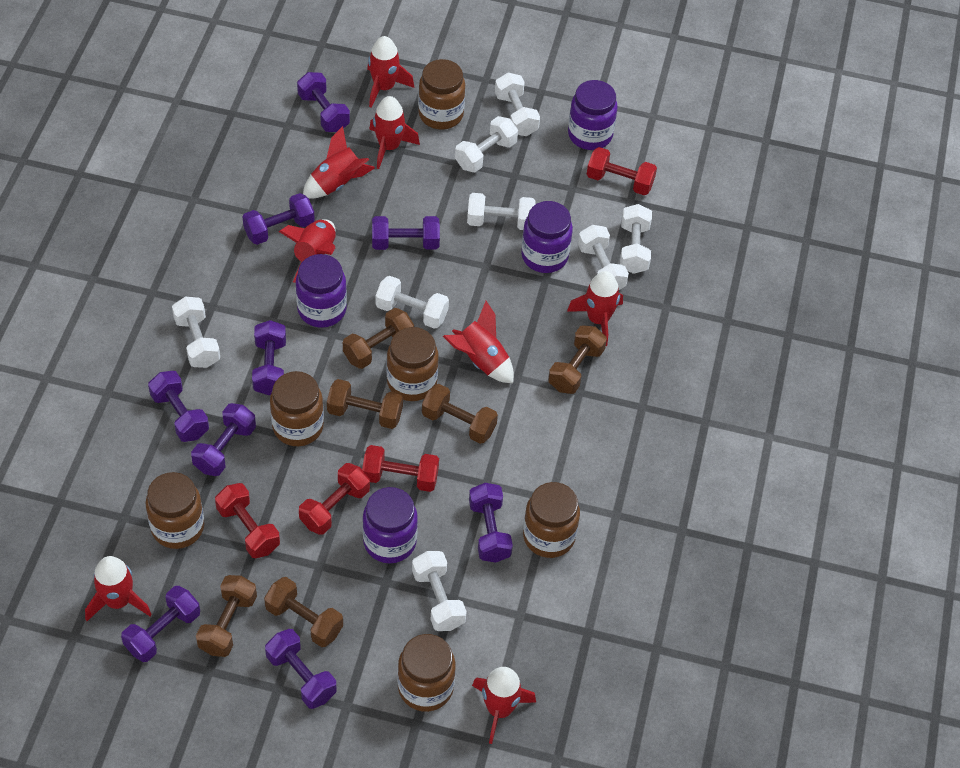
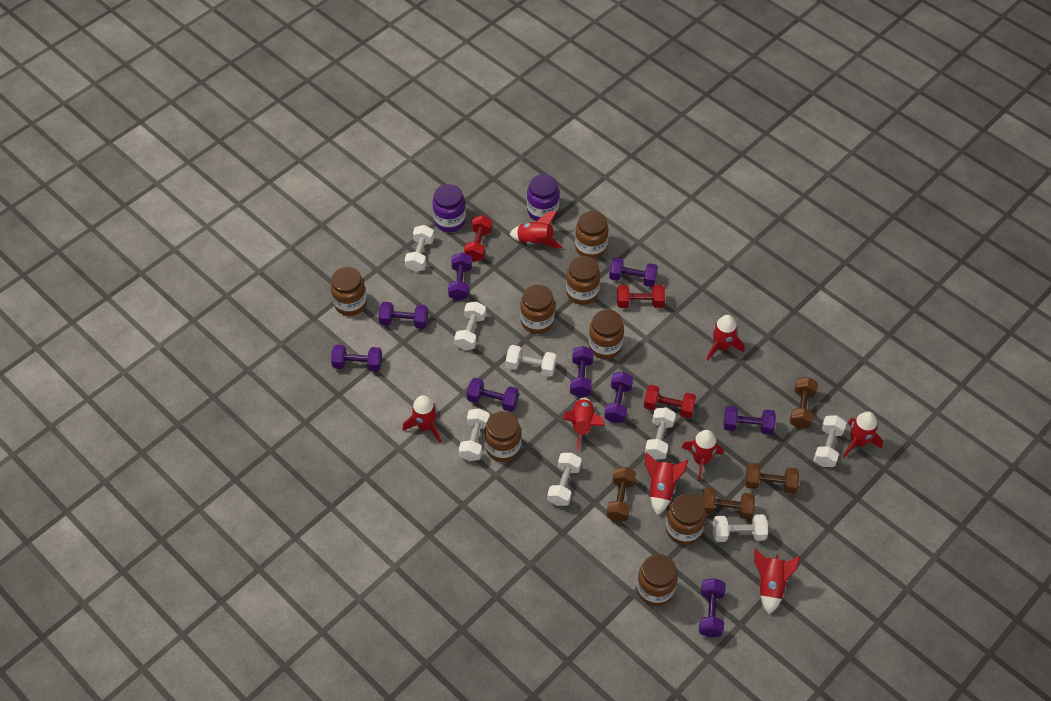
brown dumbbell: [196,575,257,657] [264,577,343,647] [327,379,403,429] [343,308,414,369] [422,384,498,444] [548,325,607,394] = 6 -> [606,467,636,522] [701,488,755,519] [745,463,799,494] [790,377,818,428] = 4
brown jar: [146,472,204,549] [270,371,324,446] [387,327,439,401] [398,634,456,712] [418,59,465,130] [523,482,580,558] = 6 -> [330,267,367,316] [485,411,521,462] [520,285,555,334] [566,256,600,305] [575,211,608,259] [588,309,624,359] [637,554,678,606] [666,493,706,545] = 8
purple jar: [296,254,347,328] [363,487,418,563] [521,201,573,273] [568,80,618,150] = 4 -> [432,184,466,232] [527,174,559,221] = 2
red dumbbell: [215,483,280,558] [299,463,370,535] [362,445,439,492] [587,147,657,195] = 4 -> [464,215,493,262] [617,285,665,308] [644,385,696,418] = 3

